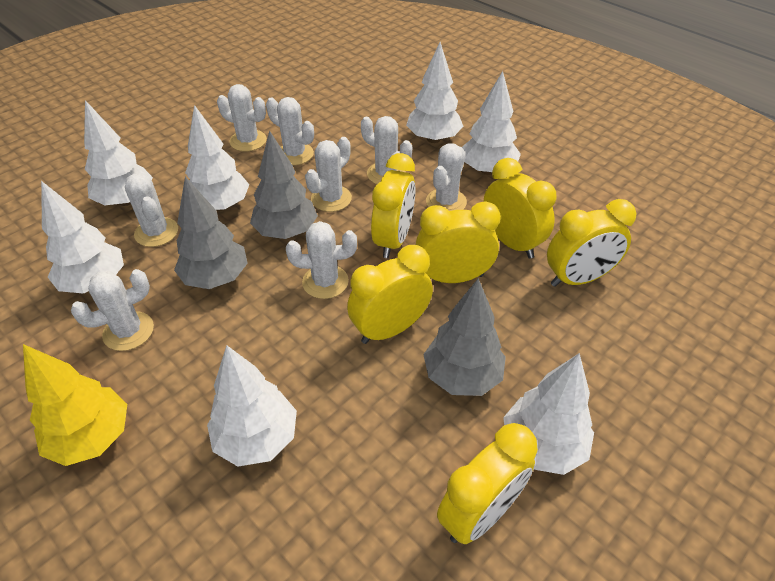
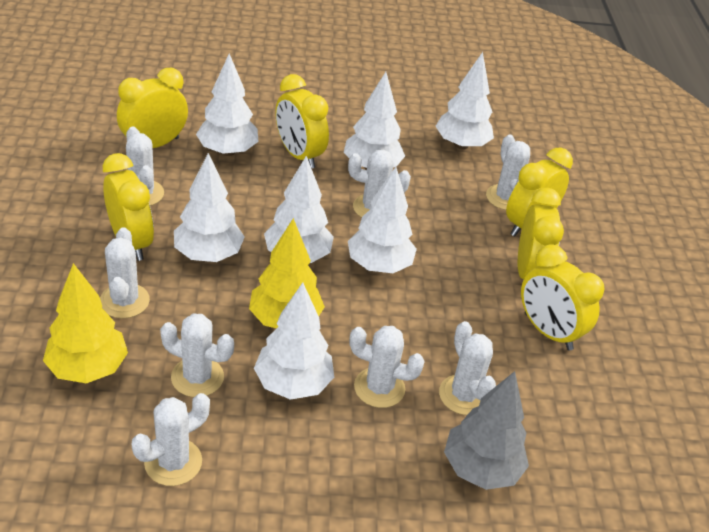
grey tree: [174,177,248,289] [250,130,318,239] [423,278,506,396] = 3 -> [444,371,529,490] = 1
yellow tree: [23,344,127,466] = 1 -> [43,263,128,384] [249,218,325,328] = 2

